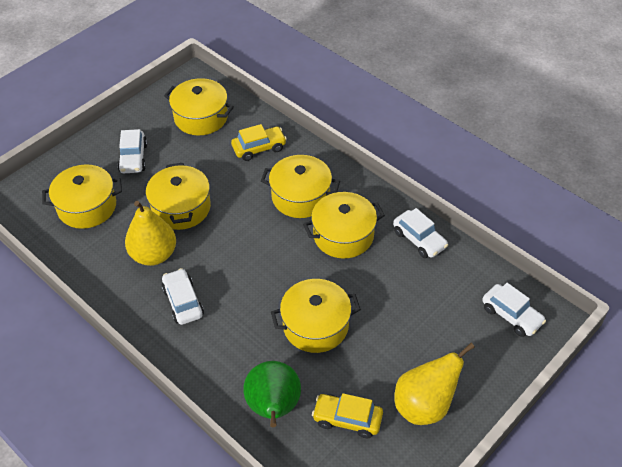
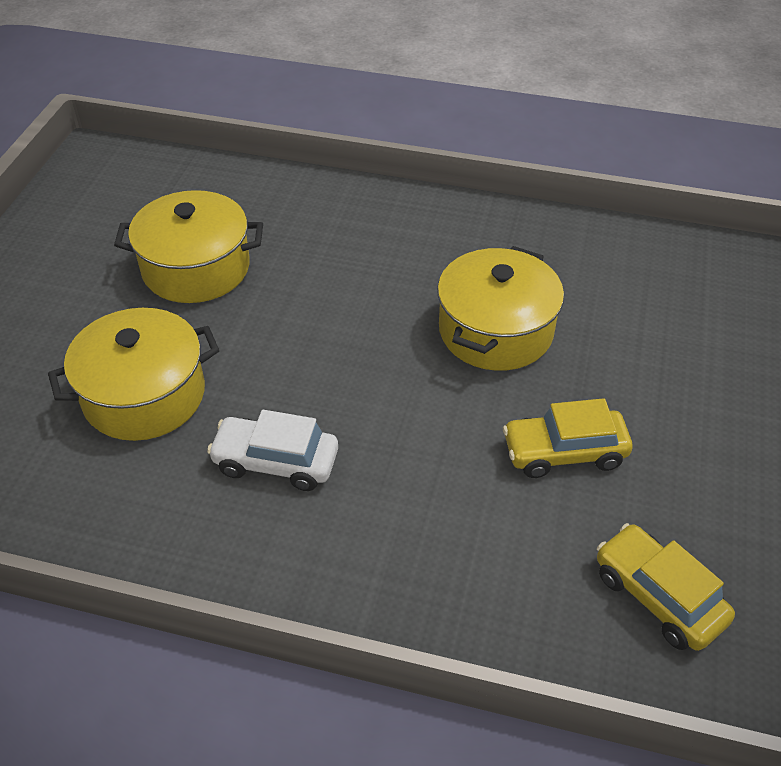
green pear: [243,361,301,427] = 1 -> none = 0
white car: [117,129,147,173] [162,268,204,325] [393,208,448,258] [482,283,546,337] = 4 -> [207,410,338,491] = 1
yellow pear: [125,201,176,266] [394,343,475,425] = 2 -> none = 0
yellow pot: [42,165,122,229] [146,163,211,230] [164,78,234,135] [261,155,340,218] [271,279,361,353] [303,192,385,258] = 6 -> [48,308,219,441] [114,190,263,303] [437,246,564,371] = 3

